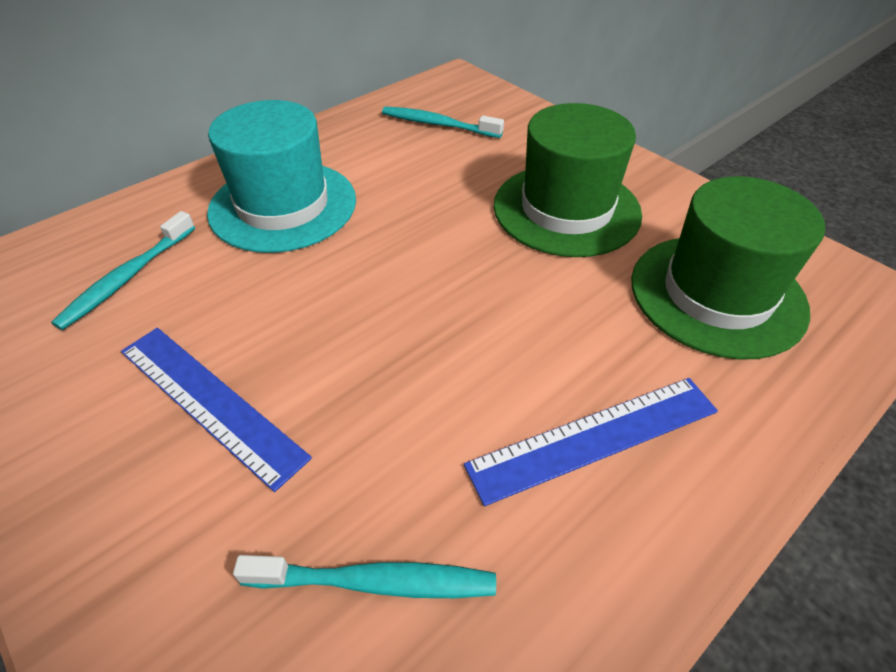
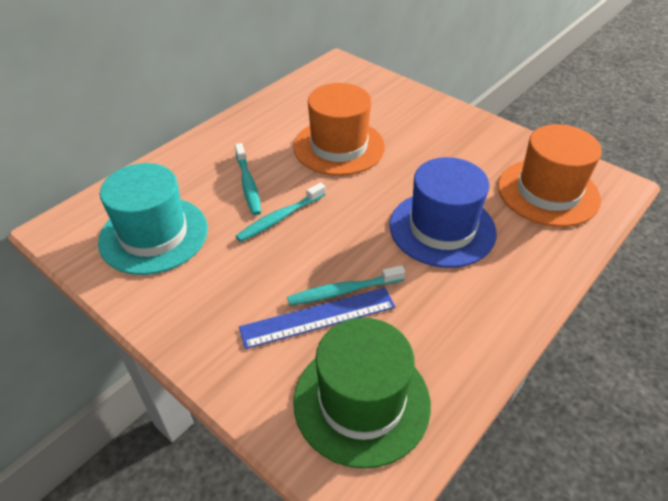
blue hat: none = 0 -> [389,157,497,268] = 1
blue ruler: [121,328,312,492] [464,378,718,506] = 2 -> [239,288,395,349] = 1
green hat: [494,103,642,257] [631,176,825,360] = 2 -> [293,318,431,469] = 1
orange hat: none = 0 -> [293,83,385,176] [498,124,602,227] = 2

